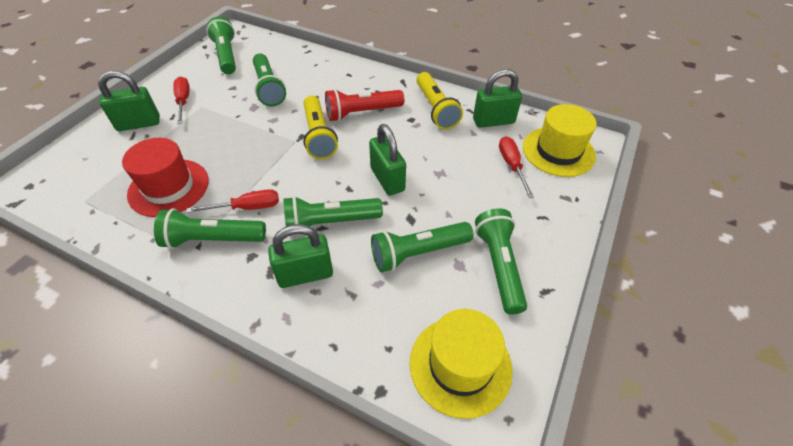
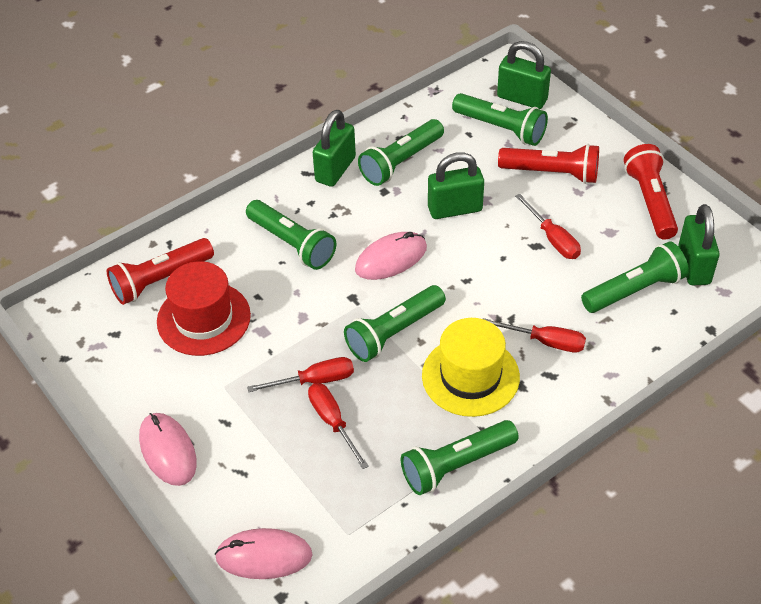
pink mouse: none = 0 -> [139,413,197,486] [215,528,313,579] [355,232,427,280] = 3
red flashlight: [325,89,404,121] = 1 -> [107,238,214,305] [498,144,599,184] [624,144,678,240] = 3
red screwdriver: [173,76,190,124] [186,189,279,213] [499,136,534,198] = 3 -> [247,357,354,392] [308,383,369,469] [483,318,586,353] [515,194,581,259] = 4
yellow flashlight: [303,96,338,159] [416,72,463,130] = 2 -> none = 0
yellow hat: [410,309,513,419] [523,104,596,177] = 2 -> [422,318,520,417] = 1

